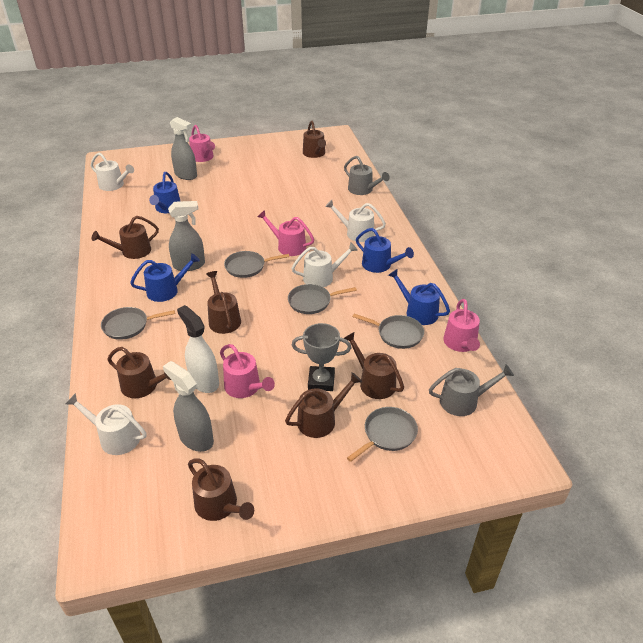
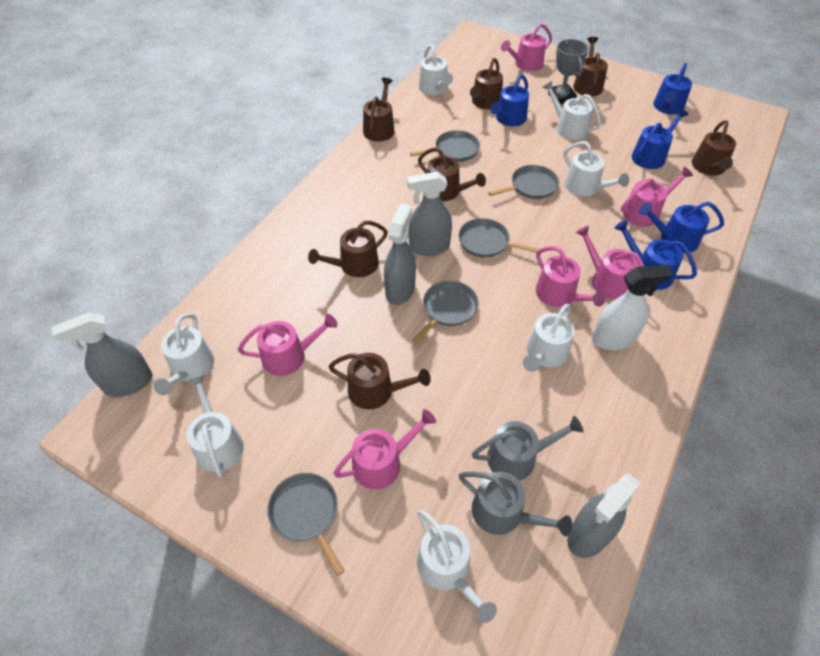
blue watering can: [130,253,200,302] [149,172,180,213] [356,228,414,273] [388,269,450,325] = 4 -> [490,75,529,126] [614,220,697,290] [632,108,688,169] [639,202,724,253] [653,63,692,114] = 5
grey spray bottle: [163,361,214,452] [168,201,205,271] [170,117,197,180] = 3 -> [52,312,153,397] [384,203,416,305] [407,171,452,256] [567,474,641,558] = 4
pink watering can: [189,125,215,162] [220,344,275,398] [257,210,314,256] [443,299,480,352] = 4 -> [238,314,337,376] [333,409,436,489] [501,23,552,71] [536,246,606,307] [576,226,650,300] [621,167,693,227] = 6
white watering can: [66,394,146,455] [91,153,134,191] [291,242,358,287] [325,200,386,242] = 4 -> [154,313,214,395] [187,374,244,477] [417,510,497,623] [419,45,453,95] [523,304,575,372] [542,81,601,140] [564,141,629,196] = 7

